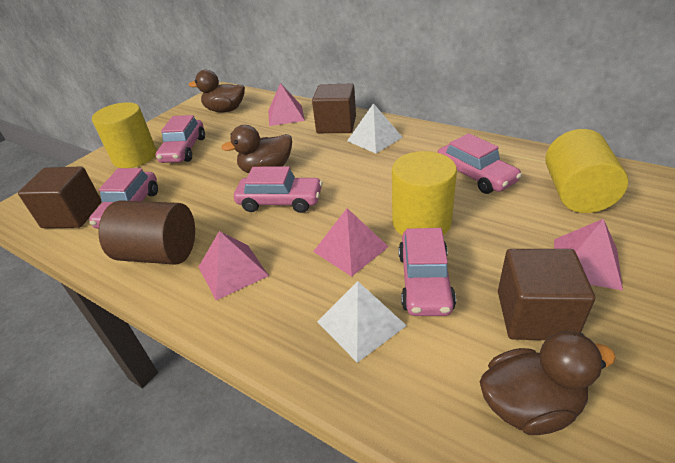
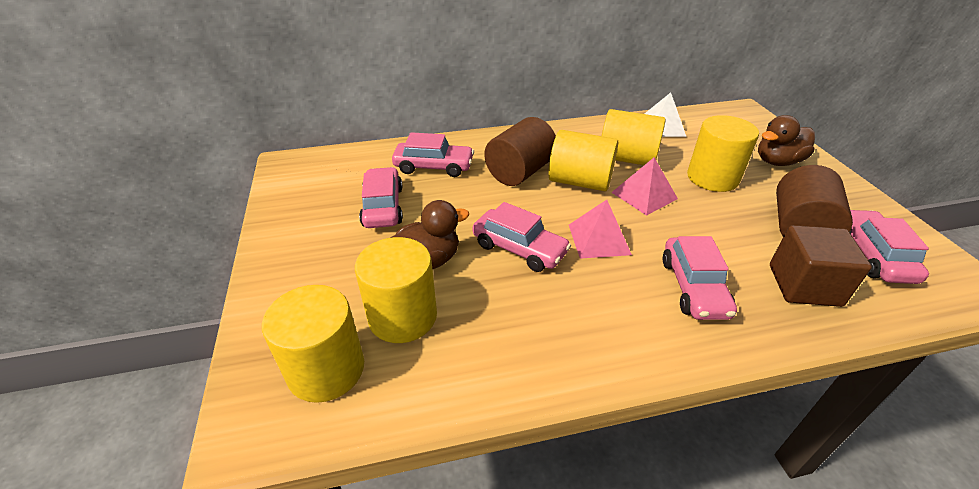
brown cube: [18,166,101,228] [312,83,356,133] [498,249,595,340] = 3 -> [770,225,872,307] = 1
brown cylinder: [99,200,195,265] = 1 -> [484,117,556,186] [776,165,853,237] = 2
brown duck: [189,69,245,112] [221,125,292,173] [480,331,616,435] = 3 -> [390,200,469,270] [758,115,815,166] = 2
pink pyramid: [199,231,269,300] [268,83,305,126] [313,208,389,277] [554,219,623,290] = 4 -> [569,200,632,259] [611,157,678,216] = 2
white pyramid: [317,281,407,363] [347,103,403,153] = 2 -> [645,92,686,137] = 1
yellow cylinder: [92,102,157,168] [392,151,457,235] [545,129,628,213] = 3 -> [262,285,364,403] [355,237,437,343] [548,130,618,191] [602,109,666,165] [687,115,759,192] = 5

